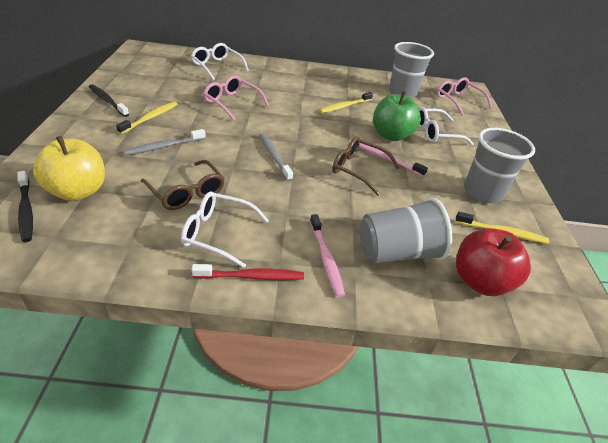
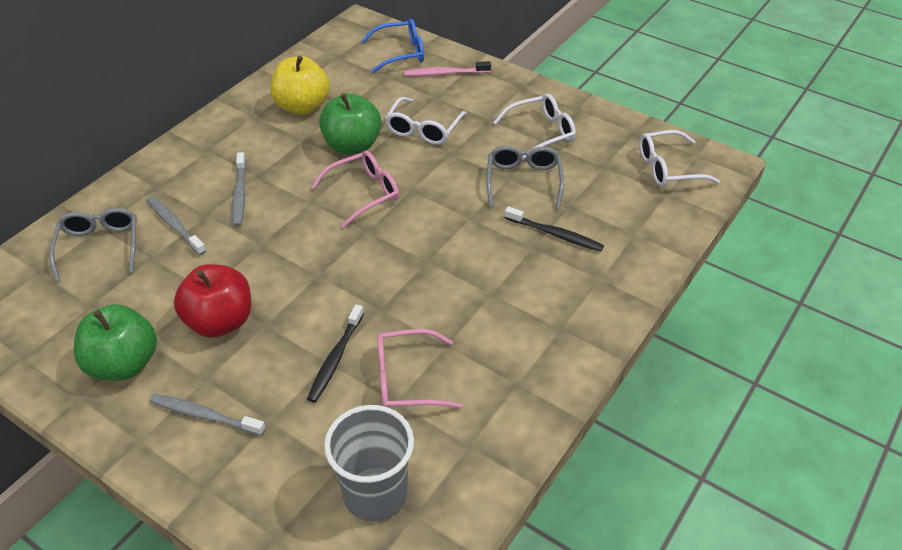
blue glasses: none = 0 -> [361,19,424,73] = 1
brown glasses: [140,160,225,210] [332,136,400,196] = 2 -> none = 0
green apple: [373,91,421,141] = 1 -> [74,304,157,381] [319,93,381,154] = 2
grey cup: [360,198,452,264] [389,42,434,98] [464,128,535,203] = 3 -> [324,405,414,521] = 1
grey glasses: none = 0 -> [49,208,137,282] [486,146,564,209] = 2
grey toothbrush: [123,129,206,156] [259,133,293,181] = 2 -> [147,196,206,255] [149,394,266,436] [232,152,246,227] = 3
pink toothbrush: [310,214,345,297] [359,143,428,177] = 2 -> [405,61,491,76] = 1
red toothbrush: [192,264,304,280] = 1 -> none = 0
yellow toothbrush: [116,102,178,134] [319,92,373,113] [455,212,550,244] = 3 -> none = 0

